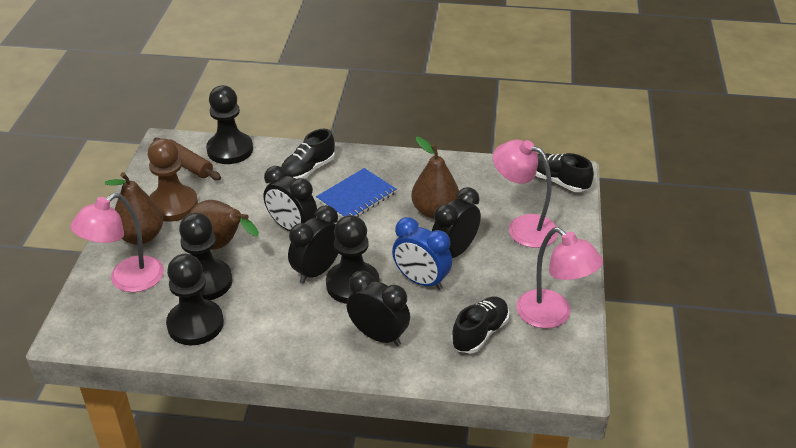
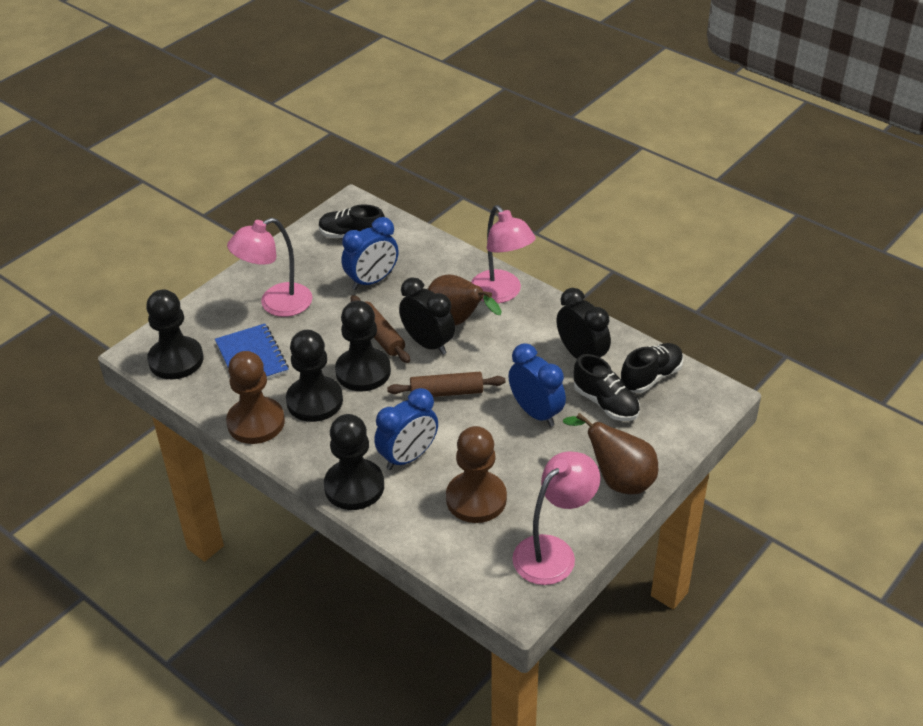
black clock: [263,166,317,231] [288,205,338,284] [347,271,410,346] [432,187,481,258] = 4 -> [399,278,455,355] [556,288,611,359] = 2
blue clock: [392,217,452,290] = 1 -> [341,217,399,290] [374,388,438,470] [509,343,566,427] = 3
brown pawn: [148,138,198,222] = 1 -> [226,351,285,444] [446,426,507,523] = 2
brown pear: [105,172,163,245] [189,200,259,250] [411,137,460,219] = 3 -> [428,274,502,326] [563,413,658,494] = 2
brown rolling pin: [153,138,221,180] = 1 -> [351,295,410,363] [387,372,506,397] = 2

